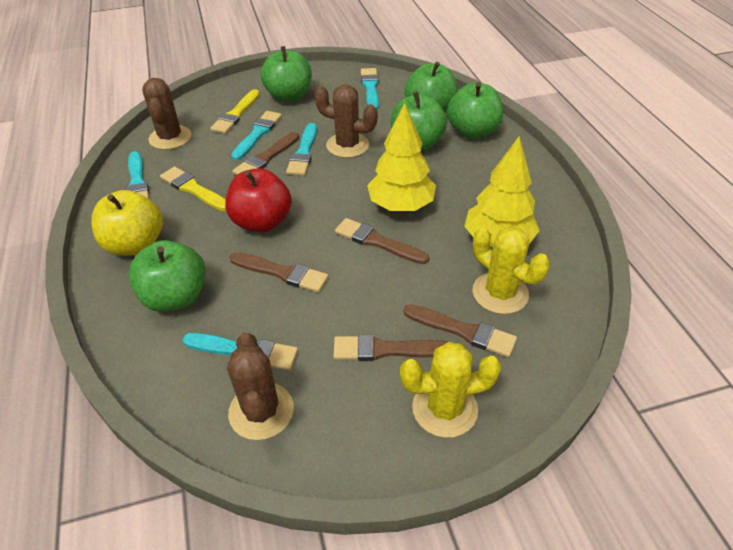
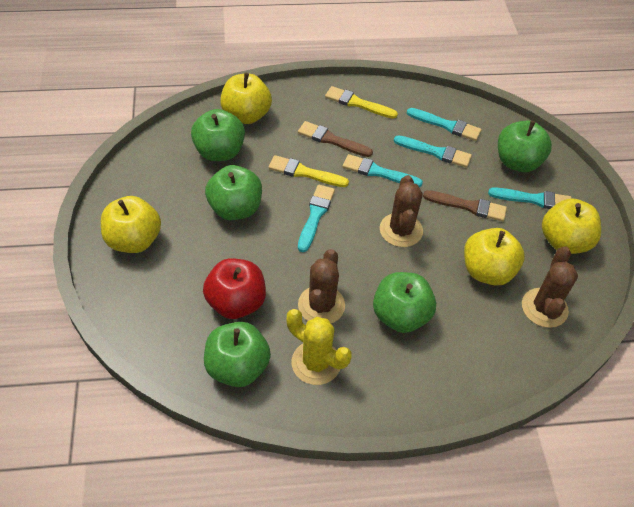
brown brush: [230,252,329,292] [232,132,299,175] [333,335,447,361] [335,218,429,264] [403,304,517,357] = 5 -> [298,121,373,157] [423,190,507,221] = 2
yellow apple: [91,190,163,256] = 1 -> [101,196,161,253] [220,73,272,124] [464,228,525,286] [542,198,601,254] = 4
yellow cactus: [400,342,501,438] [473,226,550,314] = 2 -> [287,309,352,385] = 1
yellow tree: [367,103,436,211] [464,136,540,247] = 2 -> none = 0

